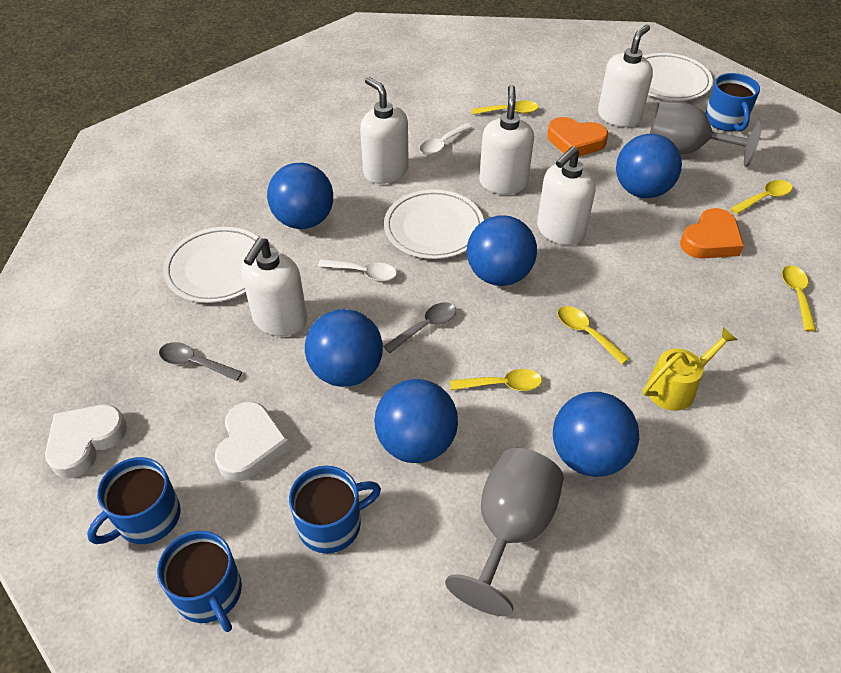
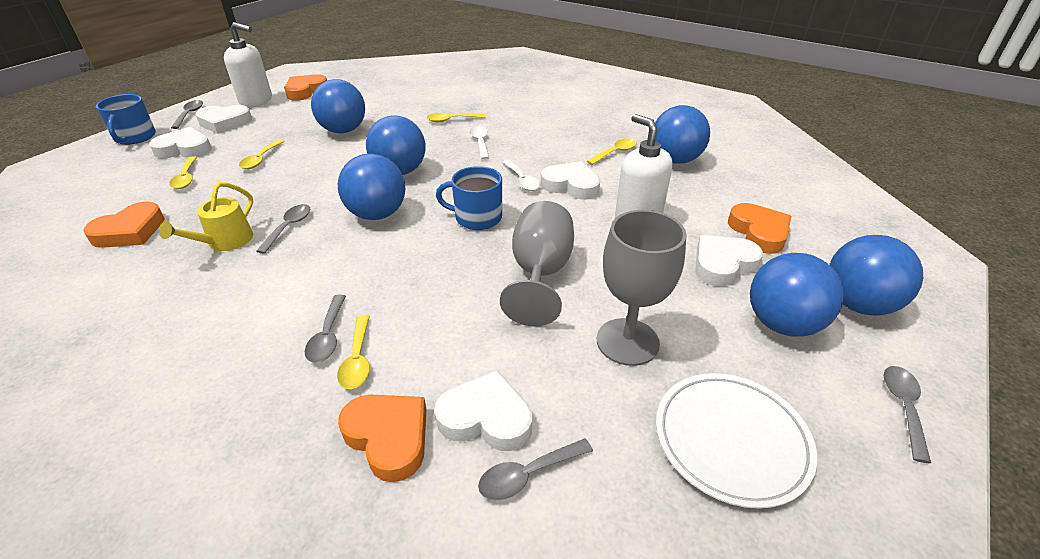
blue mug: [87,457,181,544] [157,531,242,632] [289,466,381,554] [705,73,760,131] = 4 -> [96,94,156,145] [436,166,502,230] = 2
grey spoon: [159,342,242,381] [383,302,456,353] = 2 -> [171,100,203,129] [256,204,310,254] [305,295,346,363] [478,438,593,500] [884,366,931,463] = 5
orange heart: [547,117,608,156] [680,208,744,259] = 2 -> [84,201,165,248] [284,74,327,101] [338,395,427,482] [728,203,791,254] = 4
white heart: [45,405,127,478] [215,402,290,482] = 2 -> [149,127,212,158] [196,105,252,134] [434,370,532,451] [541,161,600,200] [695,235,763,286] = 5
white plate: [163,227,259,303] [384,189,484,259] [642,53,713,101] = 3 -> [656,373,817,509] = 1
white soap dispenser: [242,238,307,336] [360,77,409,184] [479,85,534,194] [537,146,596,245] [598,25,653,127] = 5 -> [224,22,272,107] [615,114,673,218] = 2

